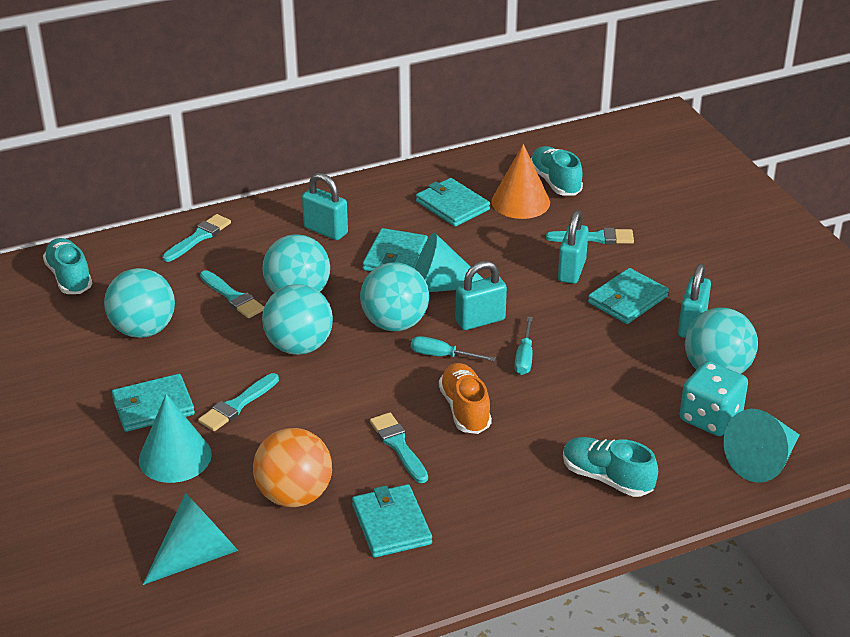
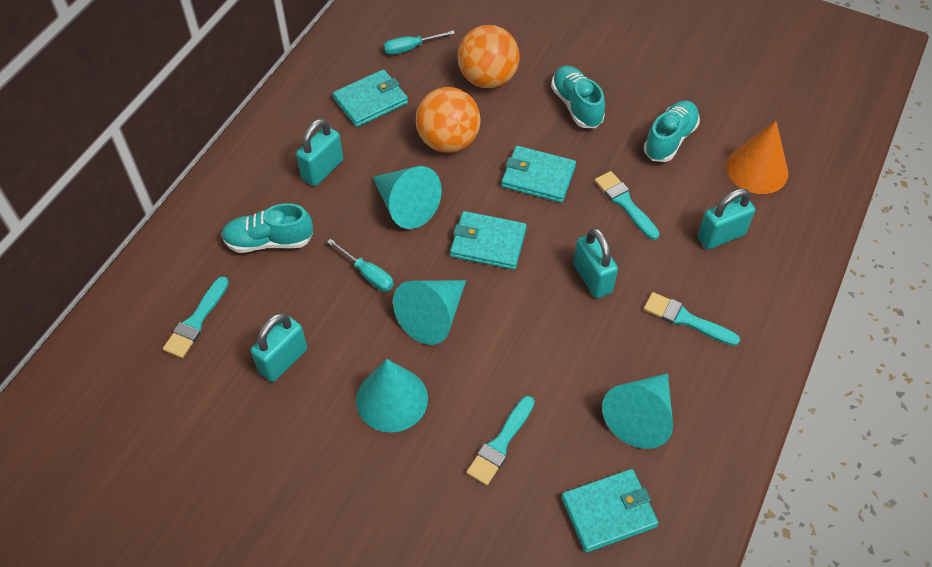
orange ball: [253,428,332,507] = 1 -> [416,87,481,153] [458,25,520,88] = 2
orange shoe: [439,363,492,434] = 1 -> none = 0
turquoise ball: [104,268,175,338] [262,234,330,293] [262,284,333,355] [360,262,429,331] [685,308,758,374] = 5 -> none = 0
turquoise brush: [162,214,231,262] [198,373,279,431] [200,270,264,318] [370,412,428,483] [546,228,634,244] = 5 -> [163,276,229,358] [466,396,534,486] [595,171,660,240] [644,292,740,346] = 4
turquoise dice: [680,361,748,436] = 1 -> none = 0
turquoise wallet: [112,374,195,432] [352,484,432,558] [363,228,428,271] [416,178,490,227] [588,268,669,324] = 5 -> [333,69,408,127] [450,211,527,270] [501,146,576,203] [561,469,659,553] = 4

